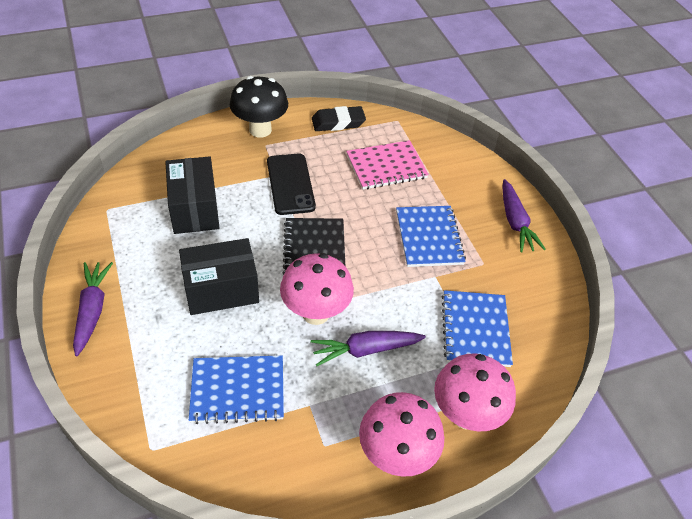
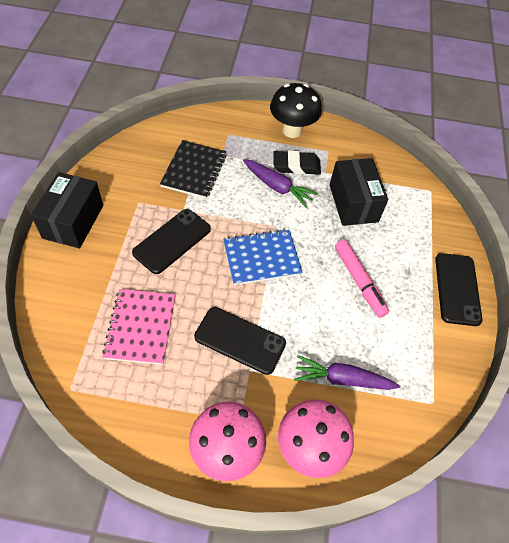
black phone: [267,154,316,215] = 1 -> [132,209,211,274] [194,307,286,375] [435,253,482,326] = 3
blue notebook: [189,355,284,424] [396,206,466,267] [442,290,513,367] = 3 -> [223,229,303,285] = 1
pink marker: none = 0 -> [335,240,389,318] = 1
pink mushroom: [280,253,354,325] [359,392,444,477] [434,354,516,431] = 3 -> [189,402,266,481] [278,399,354,478] = 2
purple carrot: [73,262,113,356] [311,331,426,366] [503,179,546,252] = 3 -> [243,159,318,208] [294,355,400,390] = 2

